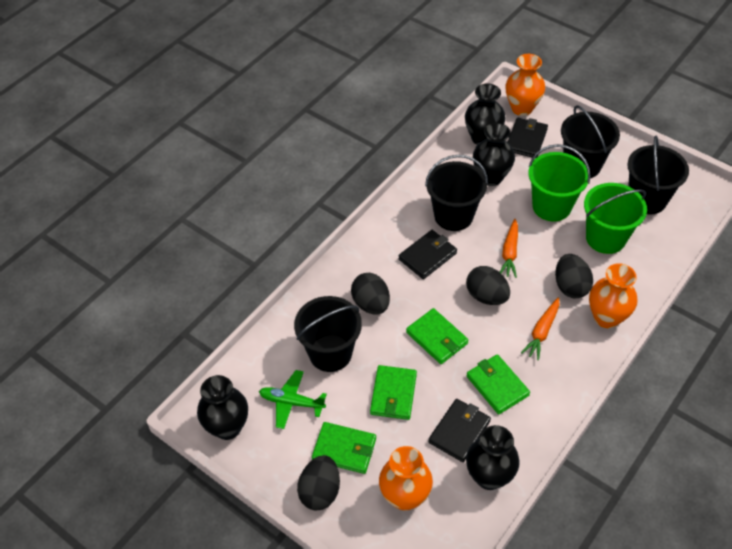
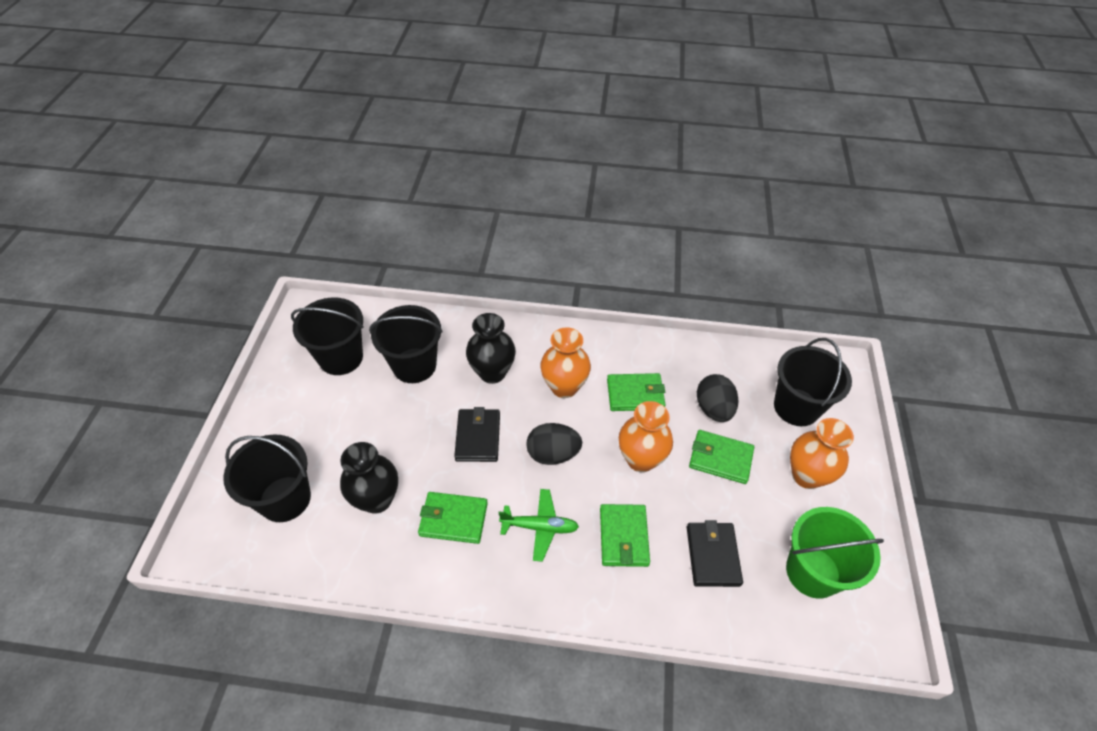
black egg: [297,455,340,510] [351,273,390,314] [466,266,510,305] [555,254,593,299] = 4 -> [526,423,582,465] [697,374,739,422] = 2
black vase: [197,375,248,440] [465,84,506,145] [466,425,519,490] [473,123,515,186] = 4 -> [340,442,398,514] [466,313,516,384] = 2
black wallet: [399,230,457,279] [428,399,491,462] [508,118,548,158] = 3 -> [454,407,500,462] [687,520,743,587] = 2
green bucket: [529,144,591,221] [584,183,647,254] = 2 -> [786,507,884,599] = 1
orange carrot: [500,219,518,278] [521,297,559,361] = 2 -> none = 0

